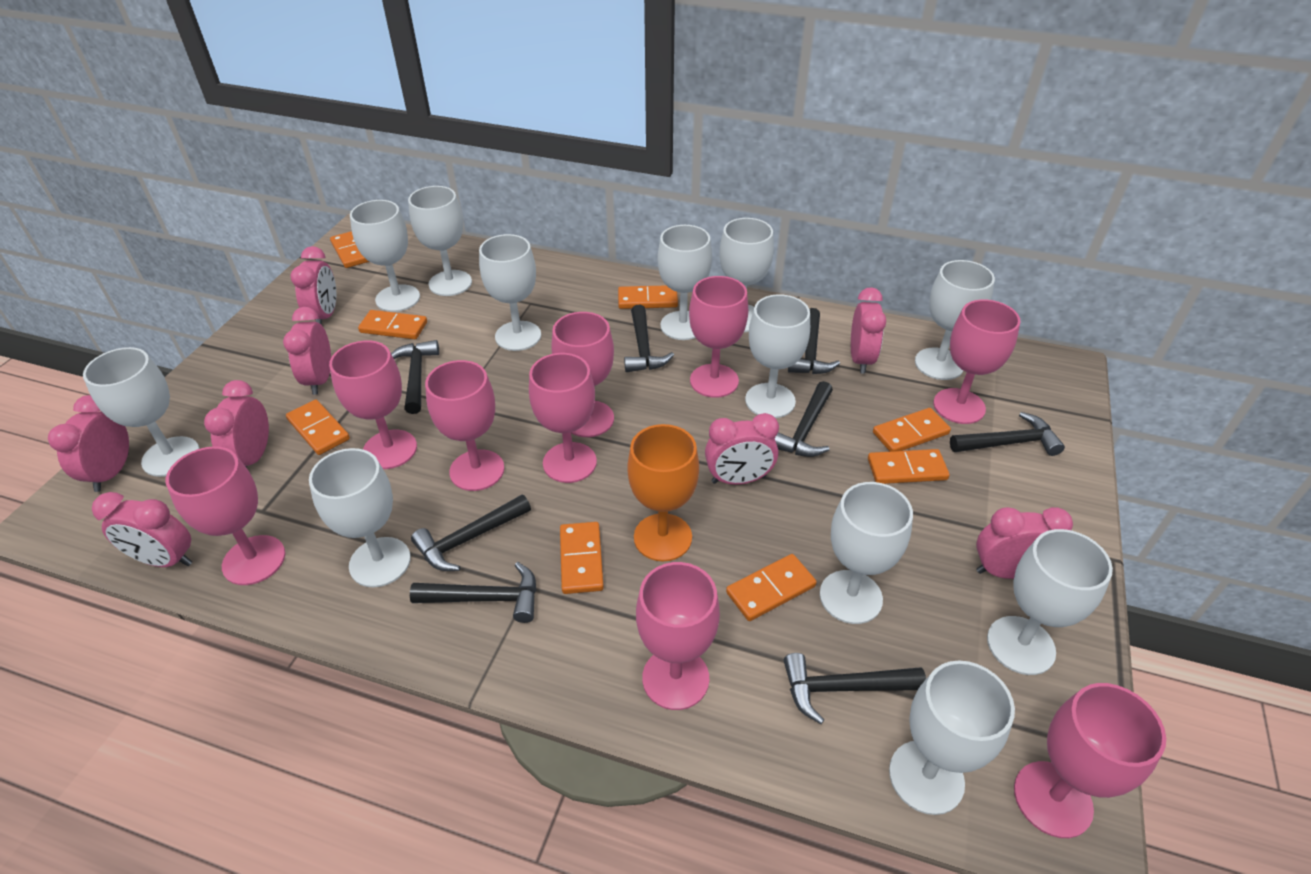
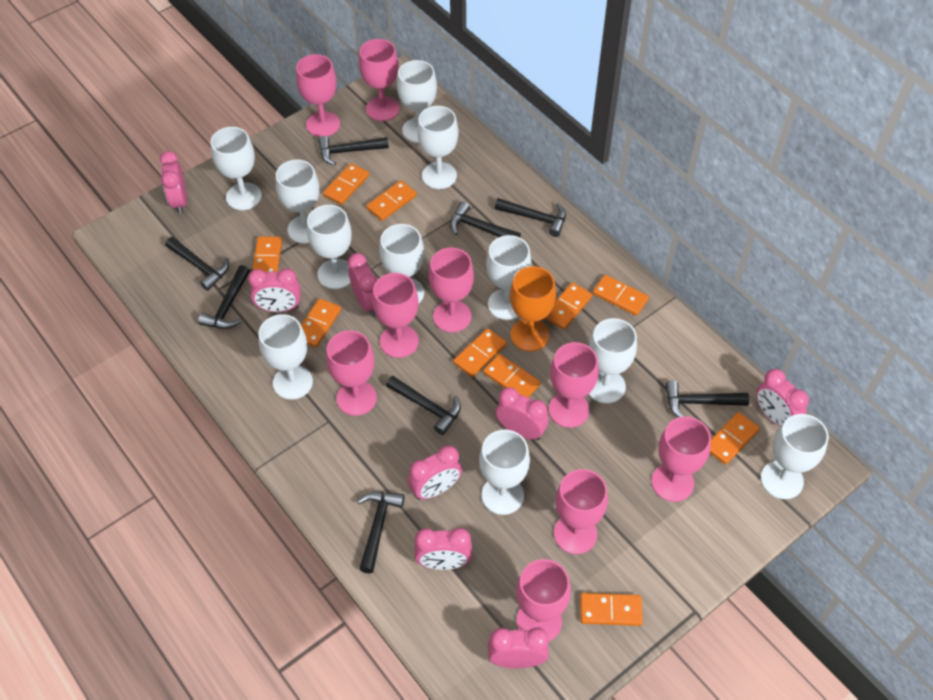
orange domino: [286,399,350,455] [330,231,369,268] [358,310,427,339] [560,522,604,594] [618,286,678,309] [726,554,817,621] [868,449,950,484] [873,408,951,452] = 8 -> [252,237,282,273] [301,298,341,347] [323,163,369,205] [366,180,417,221] [453,328,507,377] [483,354,541,398] [544,282,592,330] [580,593,643,626] [593,275,649,316] [710,412,760,465] = 10
white goblet: [83,347,199,477] [309,448,411,587] [350,200,420,312] [408,186,472,296] [479,234,541,351] [657,225,712,340] [719,218,774,332] [745,294,810,418] [820,482,913,624] [889,660,1015,815] [915,260,995,380] [987,529,1113,675] = 12 -> [211,127,262,210] [259,314,313,400] [276,160,319,244] [307,205,352,289] [379,224,424,304] [397,60,437,143] [417,106,458,189] [479,430,530,515] [486,235,531,320] [588,318,637,404] [761,414,829,499] = 11

